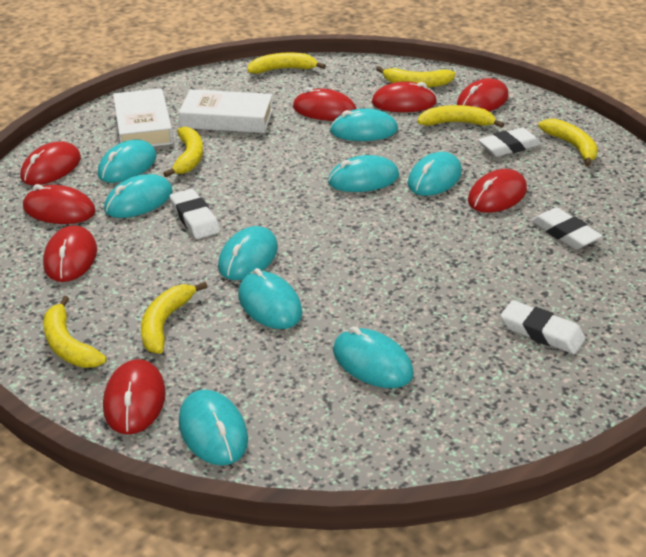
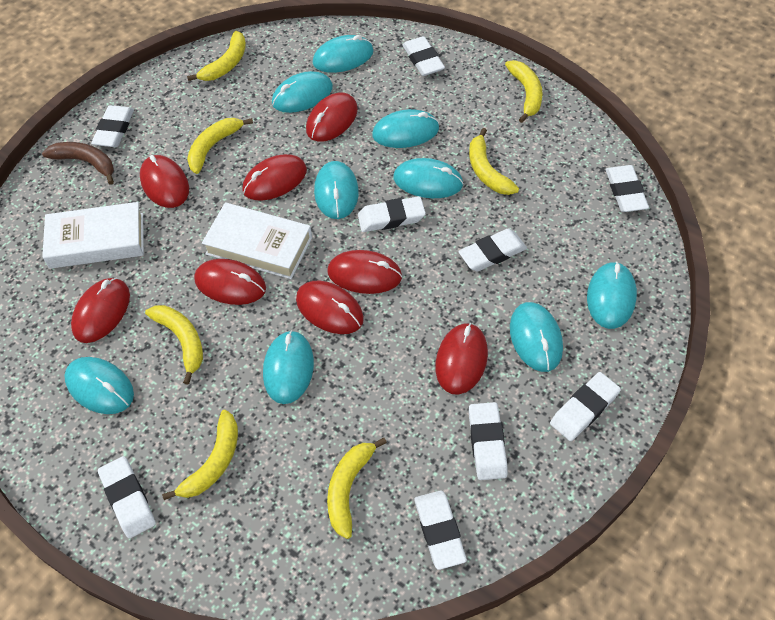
brown banana: none = 0 -> [42,142,114,185] = 1
white eraser: [170,189,220,239] [478,128,541,157] [501,300,585,354] [531,208,603,250] = 4 -> [91,105,134,147] [98,456,156,538] [358,196,426,232] [402,36,445,76] [414,490,467,570] [458,229,527,271] [469,402,508,480] [550,372,621,441] [606,165,649,212] = 9

